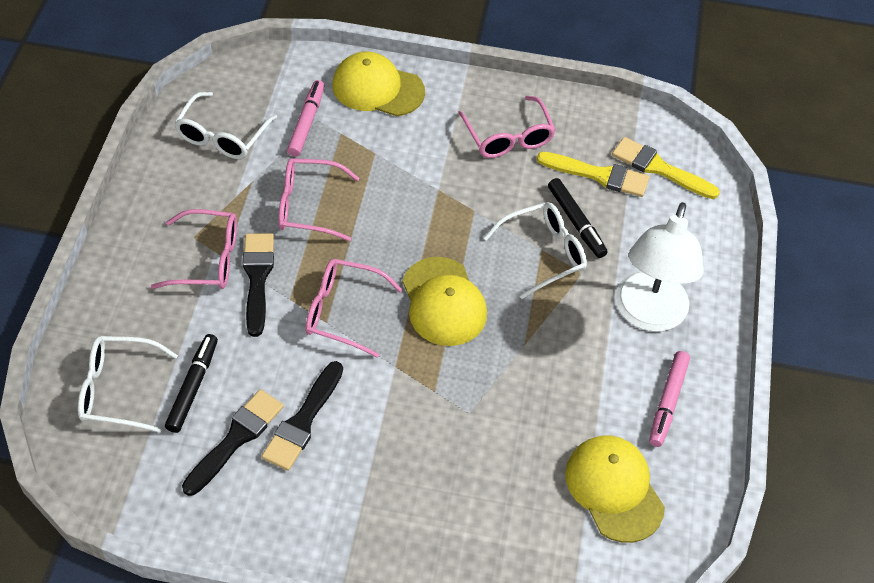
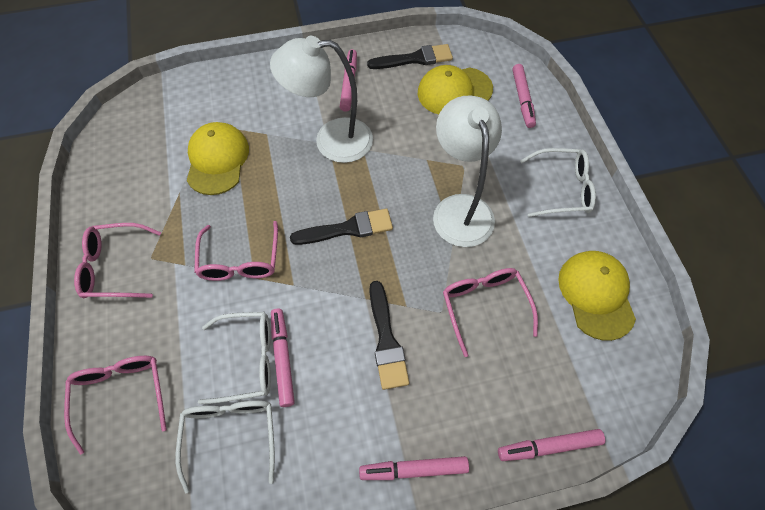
black marker: [165,334,218,433] [548,178,608,258] = 2 -> none = 0
pink marker: [287,80,324,157] [649,351,690,447] = 2 -> [271,309,295,407] [340,49,357,112] [359,456,469,480] [498,429,605,461] [512,64,536,128] = 5
white lamp: [615,202,704,332] = 1 -> [270,36,373,163] [433,96,502,247] = 2
yellow brush: [537,152,649,197] [612,137,720,199] = 2 -> none = 0

